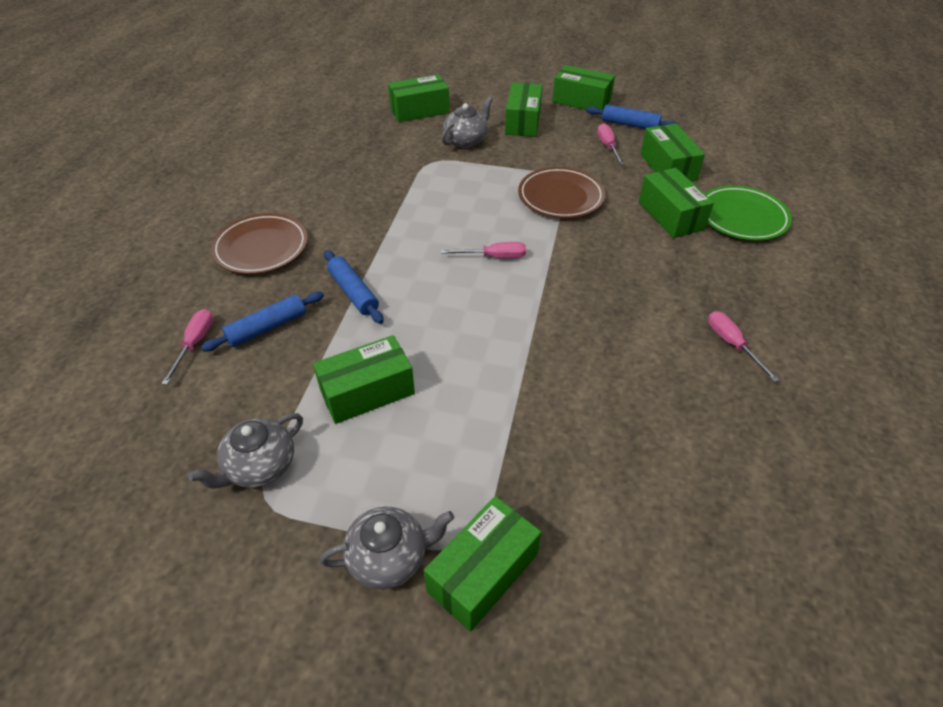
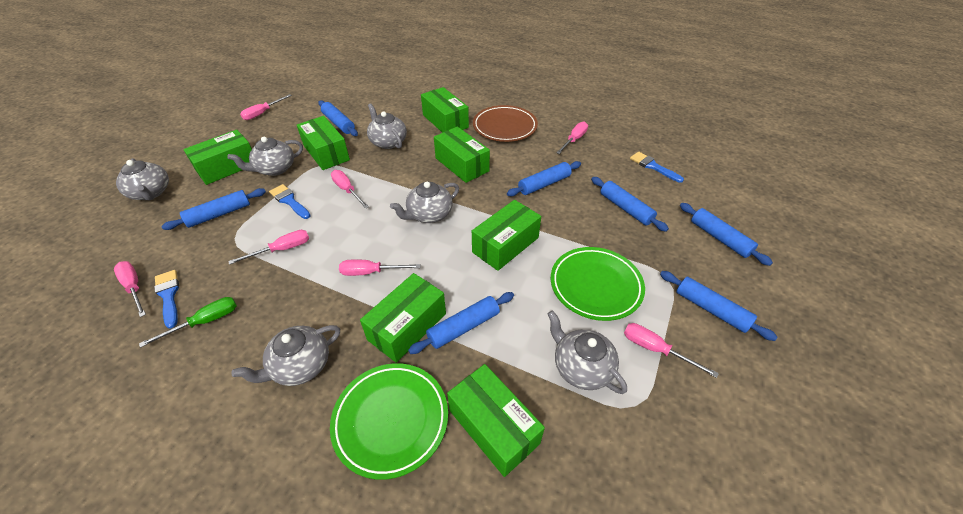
blue brush: none = 0 -> [154,270,179,329] [269,184,311,219] [630,152,684,183] = 3
blue rolling pin: [201,291,324,351] [324,250,384,324] [586,105,679,129] = 3 -> [161,188,266,230] [318,100,358,136] [408,292,514,354] [507,161,581,196] [591,177,669,232] [660,271,778,341] [680,203,773,266] = 7
brown plate: [211,213,308,274] [518,167,605,218] = 2 -> [473,105,538,142] = 1
green plate: [705,185,792,241] = 1 -> [330,363,448,480] [551,247,645,321] = 2
green screwdriver: none = 0 -> [139,297,237,348] = 1
grey teapot: [188,413,303,489] [320,507,454,589] [441,97,493,148] = 3 -> [116,158,169,201] [228,137,303,176] [231,325,340,386] [367,103,407,149] [390,182,459,223] [548,310,627,394] = 6
pink screwdriver: [161,309,213,385] [441,242,526,258] [597,123,624,165] [708,311,779,382] = 4 -> [114,261,146,317] [228,230,309,265] [240,94,292,120] [331,170,369,209] [339,260,421,276] [556,122,588,154] [624,323,719,378] = 7

